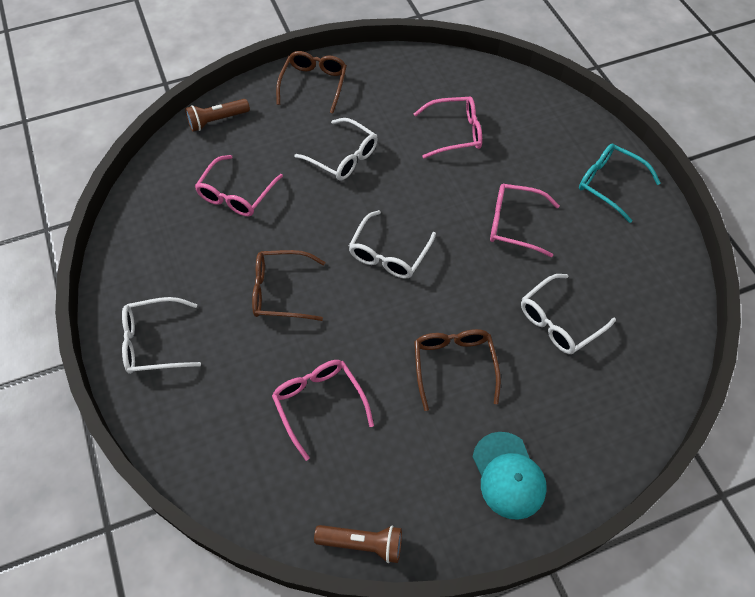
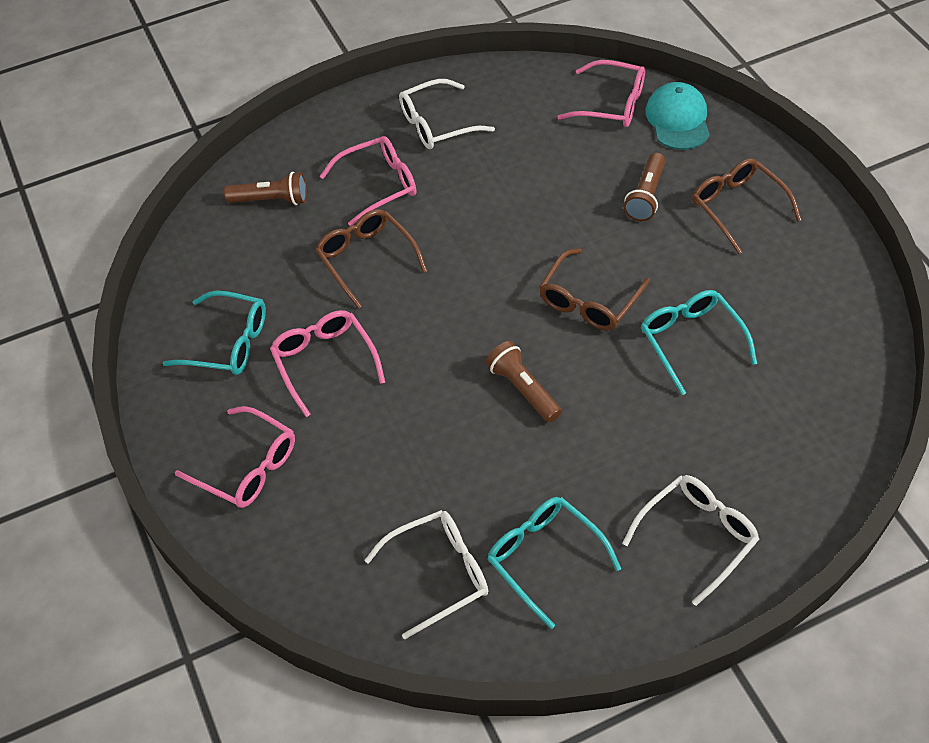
brown flashlight: [185,99,250,132] [314,525,402,563] = 2 -> [224,172,307,205] [486,341,562,423] [624,153,666,221] = 3
turquoise glasses: [579,144,661,223] = 1 -> [163,290,266,375] [487,497,621,629] [641,290,757,395] = 3
white glasses: [122,297,201,374] [294,118,378,181] [349,210,436,279] [521,274,616,354] = 4 -> [364,510,488,639] [399,79,495,149] [622,475,759,606] = 3

